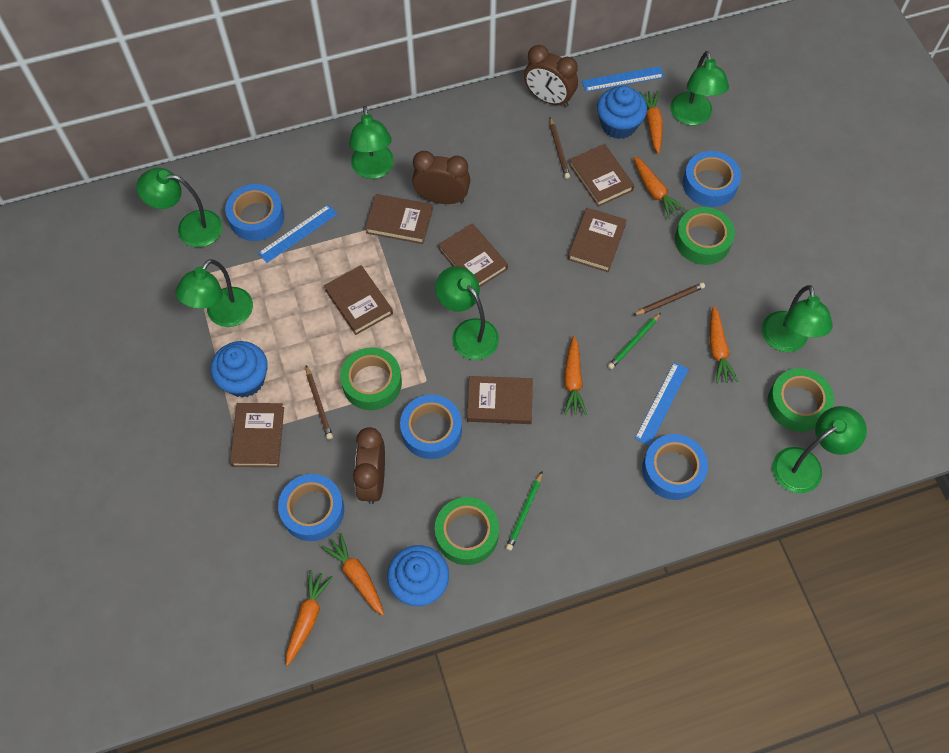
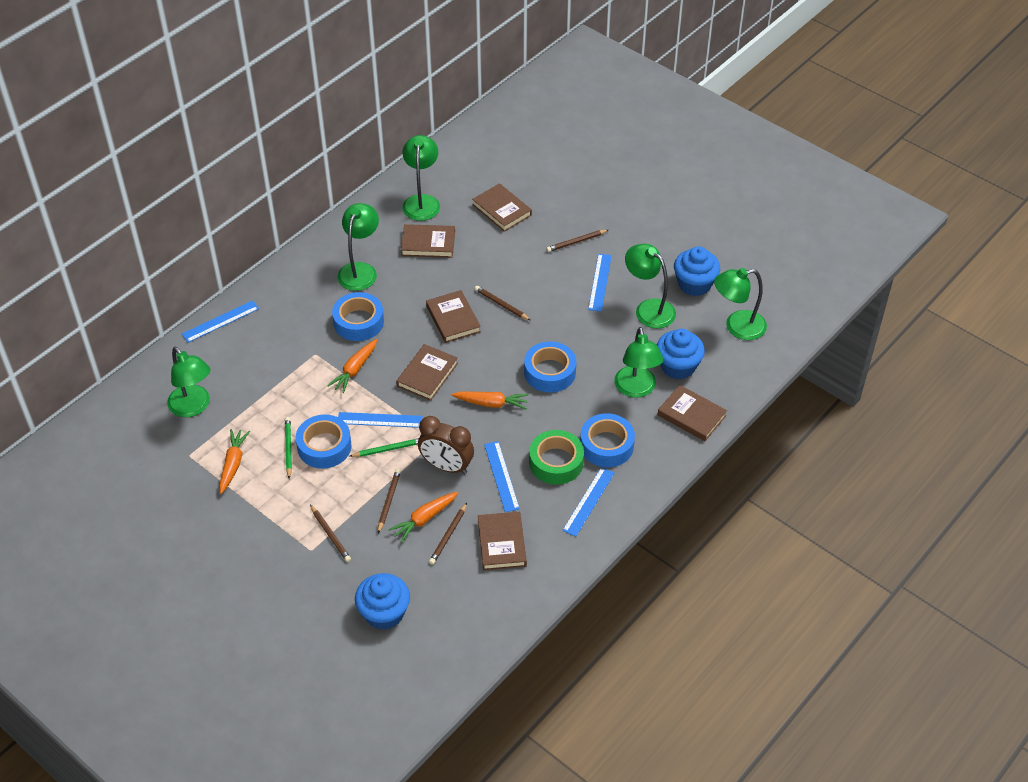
blue ruler: [258,204,337,263] [582,66,664,92] [635,362,689,446] = 3 -> [182,300,259,343] [338,412,423,428] [484,441,520,512] [562,467,615,537] [588,254,612,312] = 5
blue tape: [225,184,284,241] [278,474,344,541] [400,395,462,459] [642,434,708,500] [683,151,741,207] = 5 -> [296,415,351,469] [332,292,384,341] [524,341,576,392] [580,413,635,467] = 4
brown book: [230,403,284,467] [324,265,393,335] [365,194,433,244] [438,223,508,287] [467,376,533,424] [568,208,627,272] [569,144,634,207] = 7 -> [396,344,458,401] [401,224,455,258] [426,290,481,343] [472,183,532,232] [478,512,527,570] [658,385,727,441] = 6
brown clock: [353,427,385,504] [412,151,470,204] [524,45,578,107] = 3 -> [418,416,474,474] = 1
brown pencil: [306,365,333,440] [550,117,570,179] [633,282,705,315] = 3 -> [310,505,351,562] [378,469,401,533] [429,503,467,565] [475,286,530,320] [546,230,608,252] = 5
green lamp: [136,168,223,247] [175,259,253,327] [349,106,394,179] [435,266,499,360] [670,51,729,125] [762,285,833,352] [772,406,867,493] = 7 -> [167,347,211,417] [338,203,379,291] [402,135,440,221] [614,327,663,398] [625,244,676,328] [714,268,767,340] = 6
green tape: [340,347,402,410] [435,497,499,565] [675,207,735,265] [768,368,834,432] = 4 -> [529,430,584,485] = 1
orange carrot: [286,570,333,666] [321,533,384,616] [564,336,587,415] [634,156,686,219] [639,90,663,154] [710,306,738,384] = 6 -> [219,429,250,494] [327,339,377,393] [388,492,459,543] [451,392,529,409] = 4

